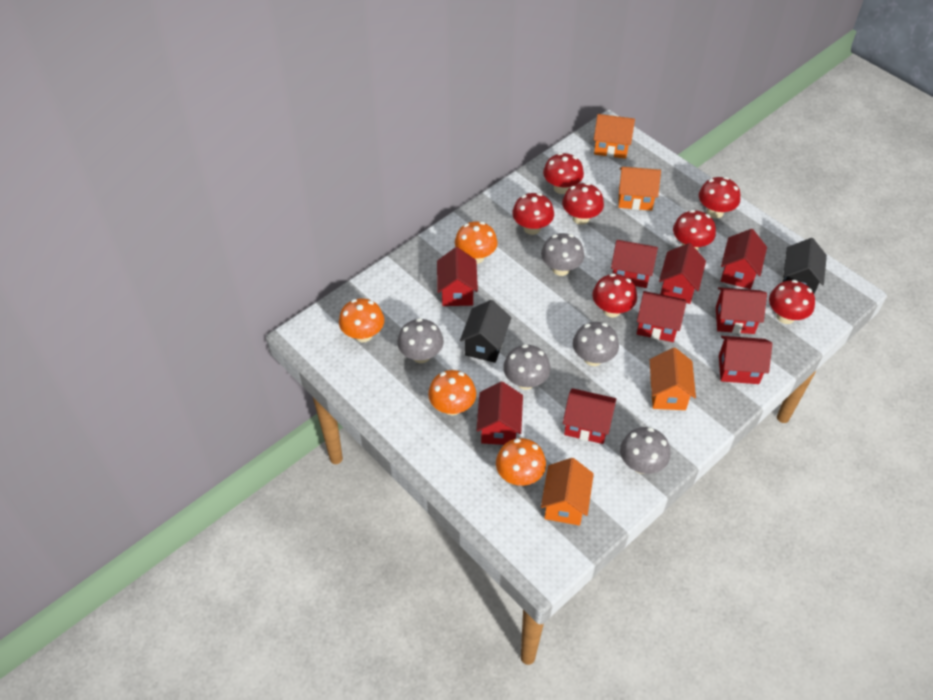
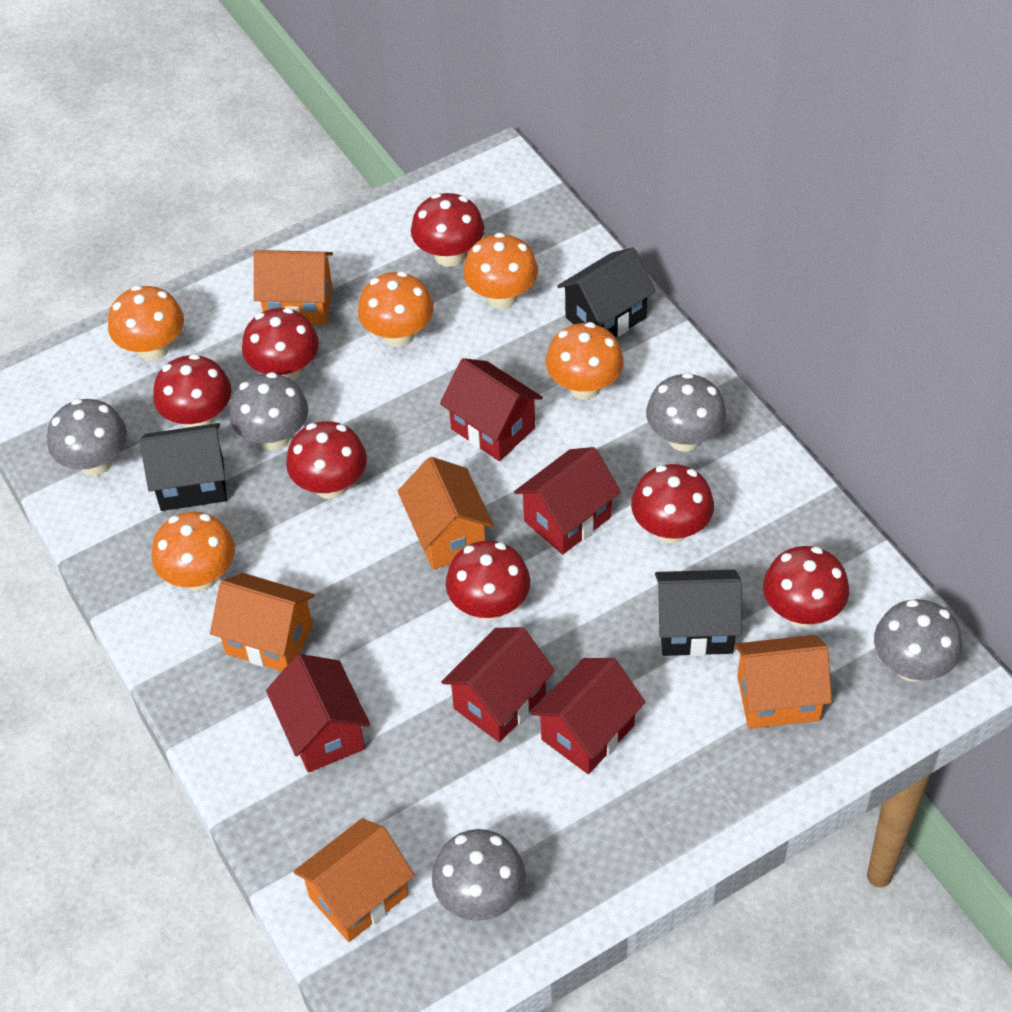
black house: [460,300,511,363] [782,238,827,294] = 2 -> [140,423,227,511] [557,247,656,337] [655,570,742,656] = 3
orange house: [541,458,594,526] [594,114,635,159] [618,167,661,211] [650,348,696,410] = 4 -> [210,573,315,671] [254,250,333,325] [293,818,415,942] [398,457,494,570] [734,635,832,729] = 5
orange mushroom: [339,298,384,342] [428,370,476,416] [455,221,498,264] [496,438,546,486] = 4 -> [108,285,184,361] [152,512,235,591] [358,271,434,347] [463,232,538,309] [546,322,624,400] = 5
red house: [437,247,478,306] [476,382,523,445] [563,388,616,444] [611,240,658,288] [637,291,686,342] [659,243,706,304] [716,287,767,334] [719,336,772,384] [721,229,767,289] = 9 -> [266,654,370,773] [440,358,543,461] [441,627,555,742] [514,447,621,555] [531,658,645,774] = 5

